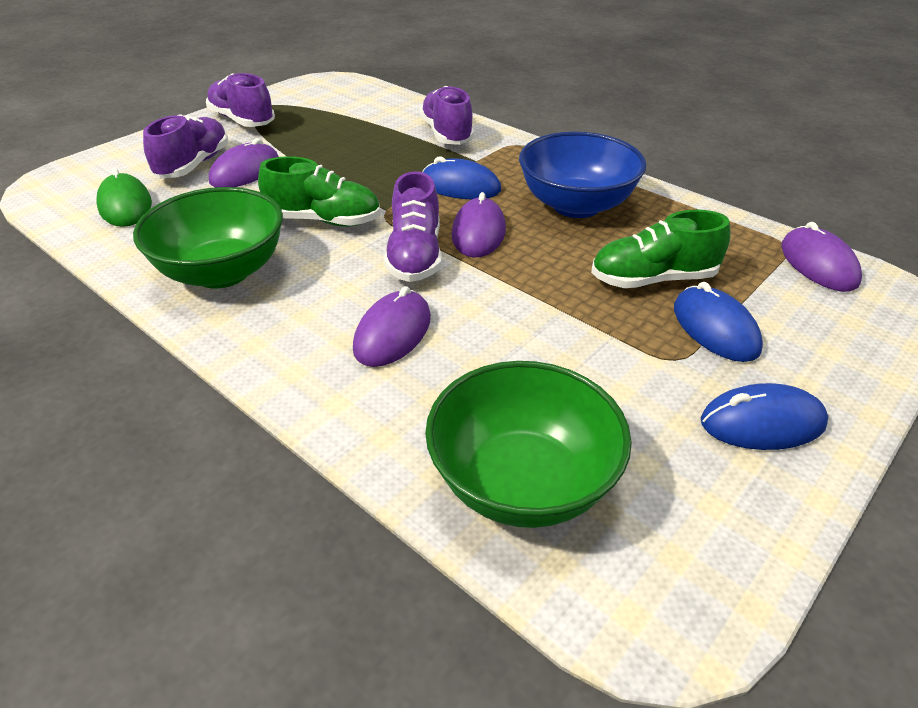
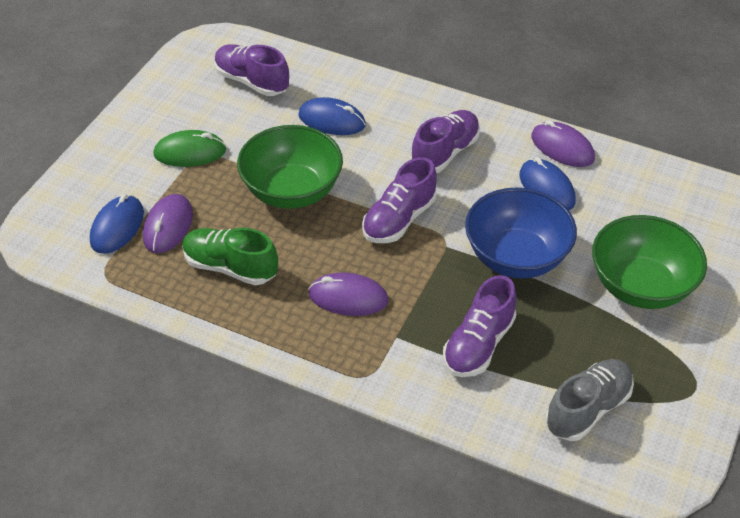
green shoe: [258,156,380,227] [591,210,731,288] = 2 -> [182,228,278,285] = 1
grey shoe: none = 0 -> [545,359,634,441] = 1
purple mouse: [209,138,279,187] [353,286,431,367] [451,192,506,258] [781,222,862,292] = 4 -> [143,194,193,253] [308,273,388,316] [531,120,595,167] = 3

